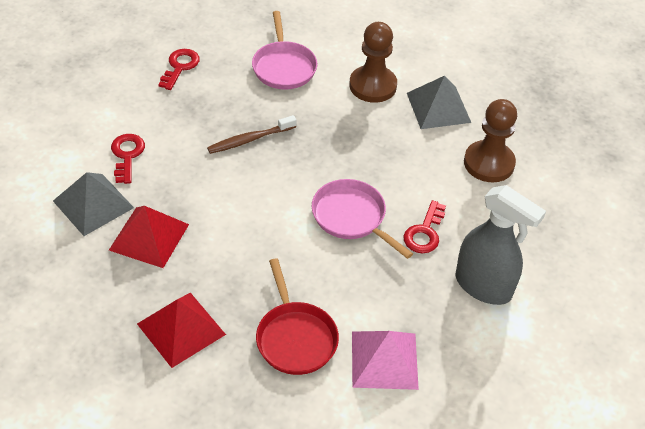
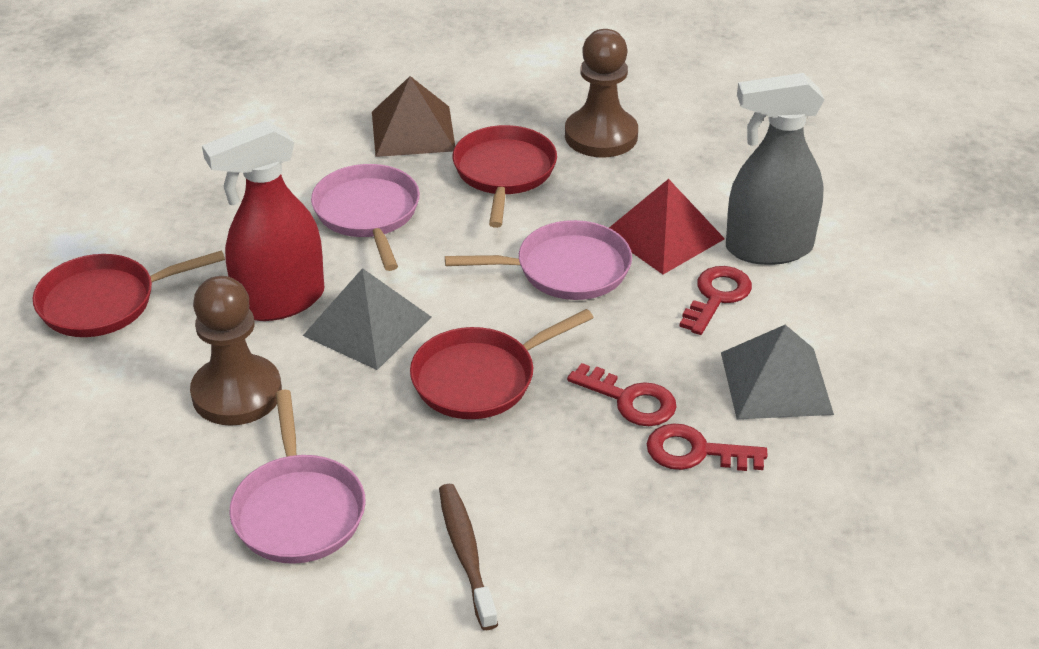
brown pyramid: none = 0 -> [372,76,455,157] = 1
pink pan: [252,11,317,89] [312,179,413,259] = 2 -> [229,390,366,564] [311,164,420,271] [445,220,632,300] = 3
pink pyramid: [352,331,419,390] = 1 -> none = 0
red pan: [256,258,339,375] = 1 -> [33,250,225,337] [410,309,594,419] [453,125,557,228] = 3
red pyramid: [109,206,189,268] [137,293,226,368] = 2 -> [609,179,725,274] = 1
red spray bottle: none = 0 -> [202,120,324,321] = 1

